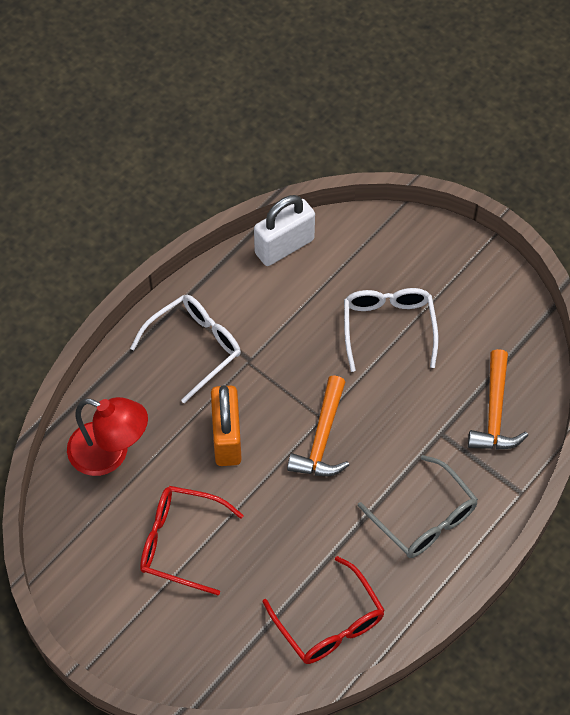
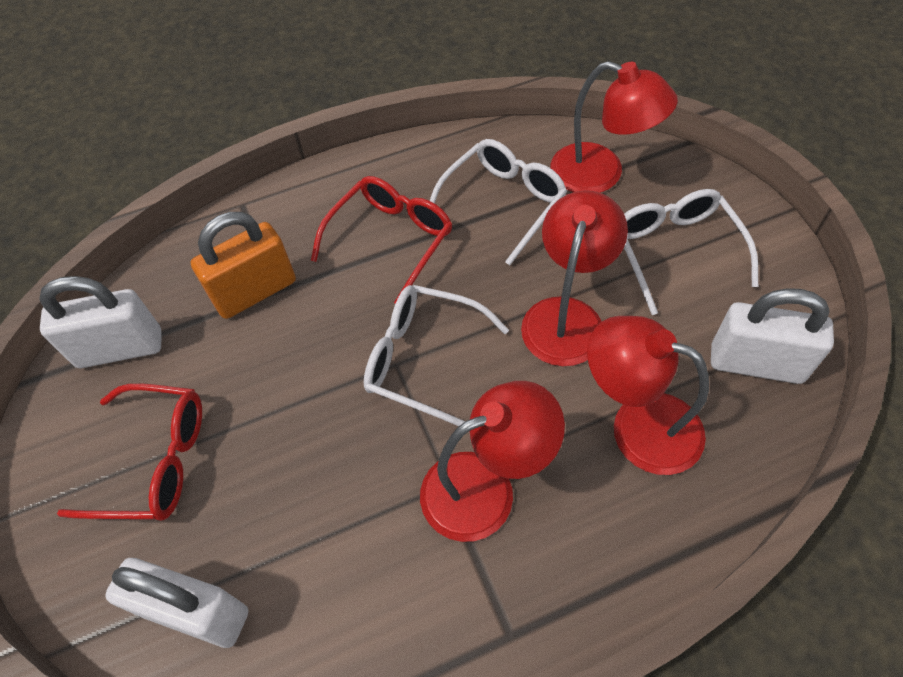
grey glasses: [358,455,478,558] = 1 -> none = 0
orange hammer: [287,375,349,476] [468,349,528,450] = 2 -> none = 0
red lamp: [67,397,148,476] = 1 -> [420,381,565,542] [521,190,628,366] [551,61,678,193] [587,316,709,475] = 4
white glasses: [130,295,241,403] [344,288,438,372] = 2 -> [363,285,509,426] [430,139,567,265] [624,189,758,315] = 3
white padlock: [254,195,315,266] = 1 -> [39,276,161,368] [105,558,248,648] [711,288,834,384] = 3

